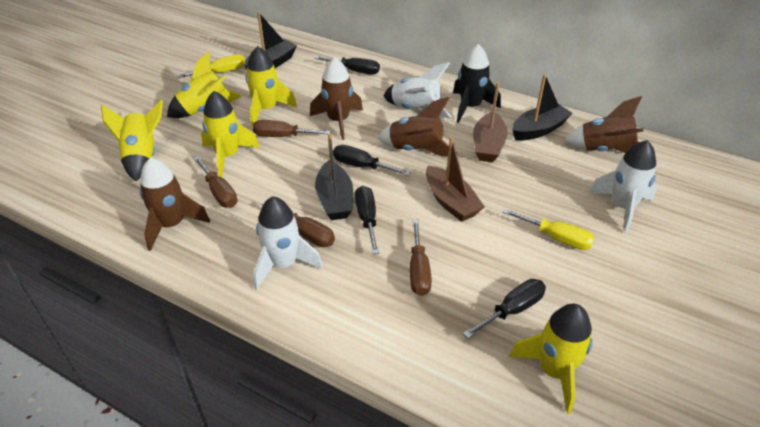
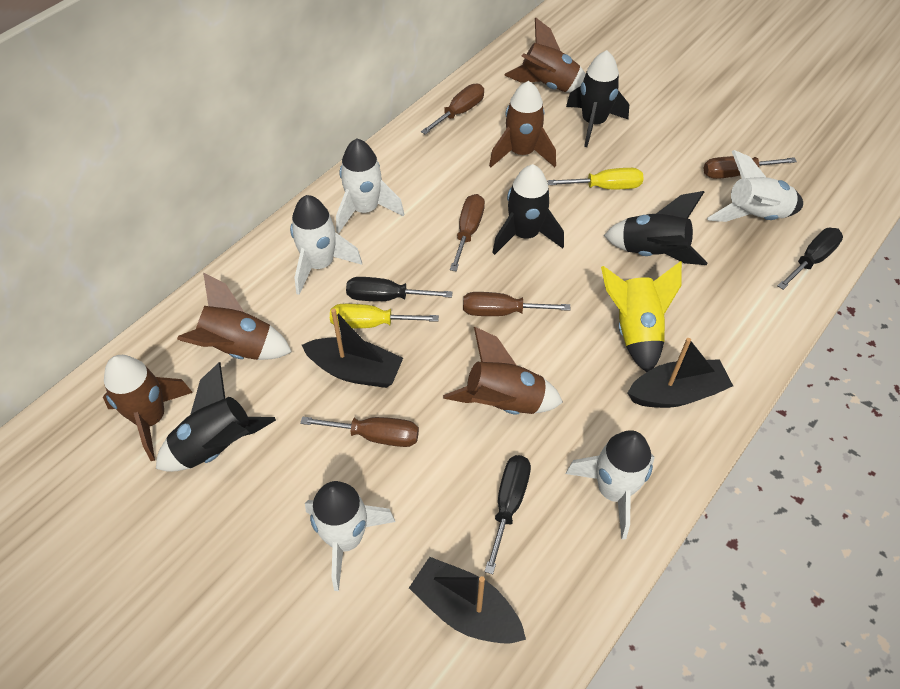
black rocket: [453,44,501,123] = 1 -> [156,362,276,472] [492,164,564,255] [566,50,629,147] [604,191,707,265] = 4
black screwdriver: [314,56,380,74] [333,145,411,176] [355,186,379,254] [463,279,546,338] = 4 -> [346,277,453,301] [485,455,531,574] [778,228,843,290] = 3
brown boat: [426,136,485,222] [473,82,508,162] = 2 -> none = 0
brown rocket: [140,157,210,251] [310,57,363,140] [378,97,458,156] [564,96,644,153] = 4 -> [103,355,193,461] [177,272,292,360] [443,327,563,414] [489,81,556,167] [504,18,586,93] = 5
brown screwdriver: [194,156,237,208] [253,120,331,137] [261,200,335,247] [410,220,432,296] = 4 -> [300,417,419,447] [421,84,484,135] [450,194,485,271] [463,292,571,316] [704,156,797,179] = 5
white rocket: [253,196,323,290] [384,62,452,118] [589,140,657,233] = 3 -> [290,195,362,295] [305,481,395,591] [336,139,404,233] [566,430,655,540] [707,150,803,222] = 5
yellow rocket: [101,100,163,181] [167,52,242,118] [201,91,260,177] [246,46,297,126] [509,304,593,414] = 5 -> [601,261,682,372] = 1

